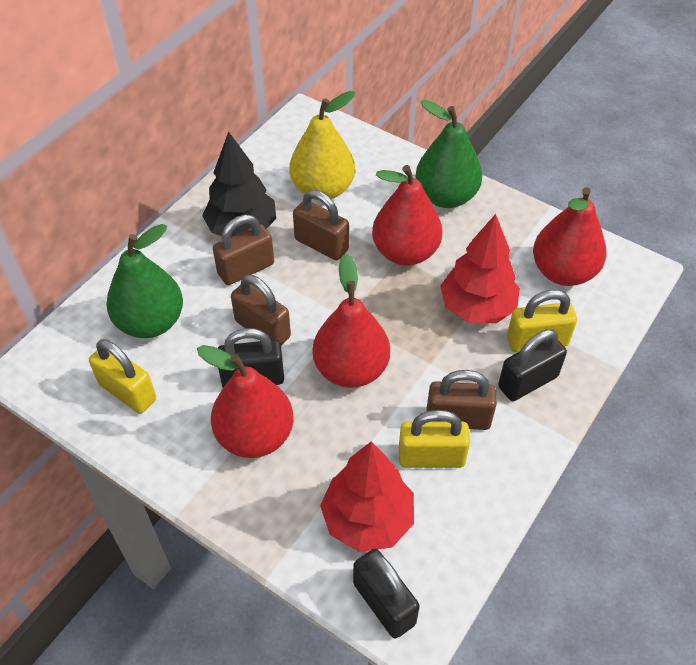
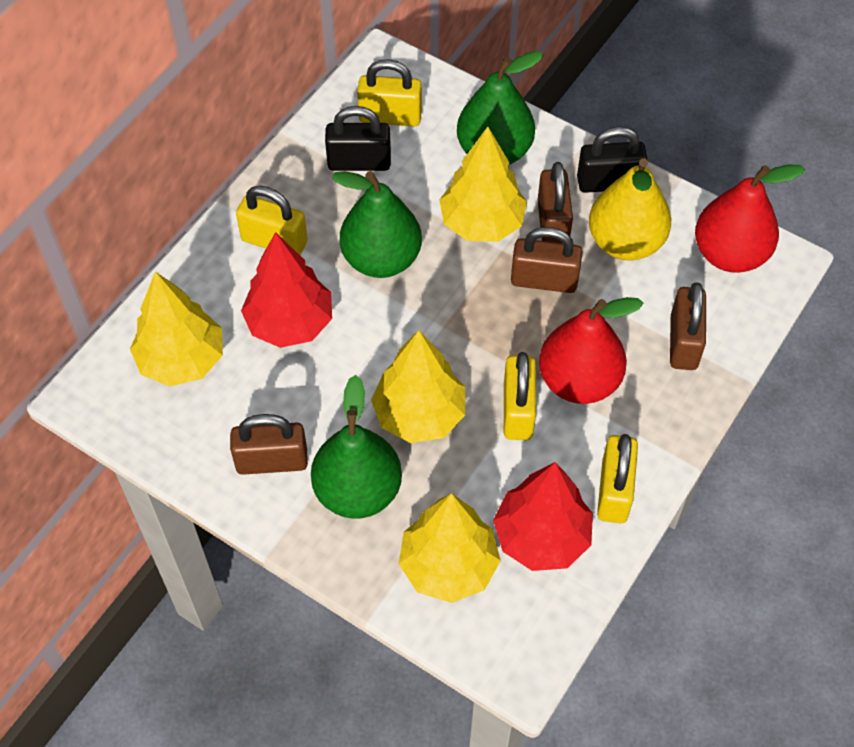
black padlock: [218,328,284,387] [353,549,420,638] [498,329,567,401] = 3 -> [325,106,391,171] [577,126,647,193] = 2
black tree: [202,131,276,237] = 1 -> none = 0
green pear: [106,224,183,338] [415,100,482,208] = 2 -> [311,375,402,519] [331,171,422,278] [457,51,543,165] = 3
red pear: [197,345,294,458] [313,254,390,388] [372,165,443,266] [533,187,606,286] = 4 -> [539,297,643,404] [695,165,805,273] = 2
yellow padlock: [89,339,156,414] [399,410,470,468] [507,290,577,352] = 3 -> [236,186,308,255] [357,59,422,127] [504,352,536,440] [597,434,638,524] = 4
yellow tree: none = 0 -> [130,271,223,387] [371,330,465,443] [399,493,501,603] [440,127,527,242] = 4

